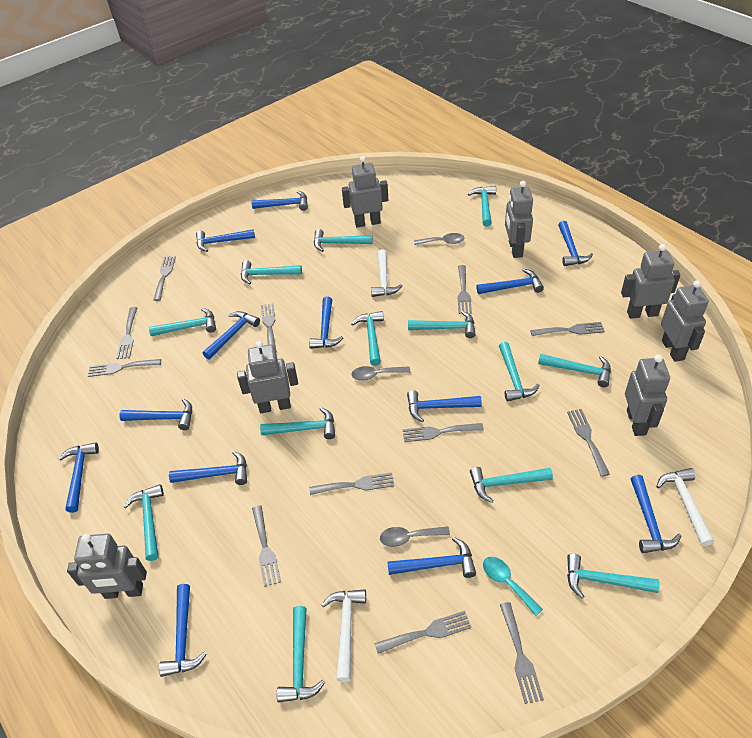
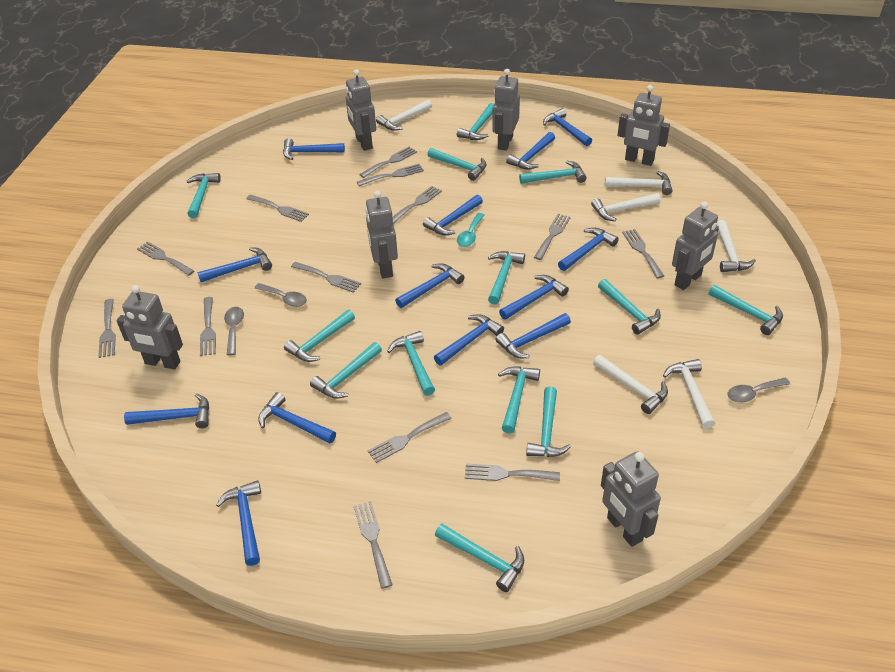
grey fork: [88,359,161,377] [116,307,138,359] [153,256,176,301] [252,505,281,587] [261,303,277,353] [309,472,394,495] [375,611,471,654] [403,423,484,442] [458,265,472,314] [500,602,544,704] [530,322,605,336] [567,409,610,477] = 12 -> [98,299,116,358] [137,241,194,276] [200,297,216,356] [246,194,309,222] [291,262,361,293] [354,501,393,589] [357,164,424,186] [359,147,417,178] [368,412,452,463] [392,186,442,224] [464,463,560,481] [534,214,571,260] [622,229,664,278] = 13
white hammer: [321,589,366,682] [371,249,403,297] [656,468,714,546] = 3 -> [376,100,432,131] [591,193,661,221] [593,355,668,414] [605,171,672,195] [663,359,715,429] [716,220,756,272] = 6

